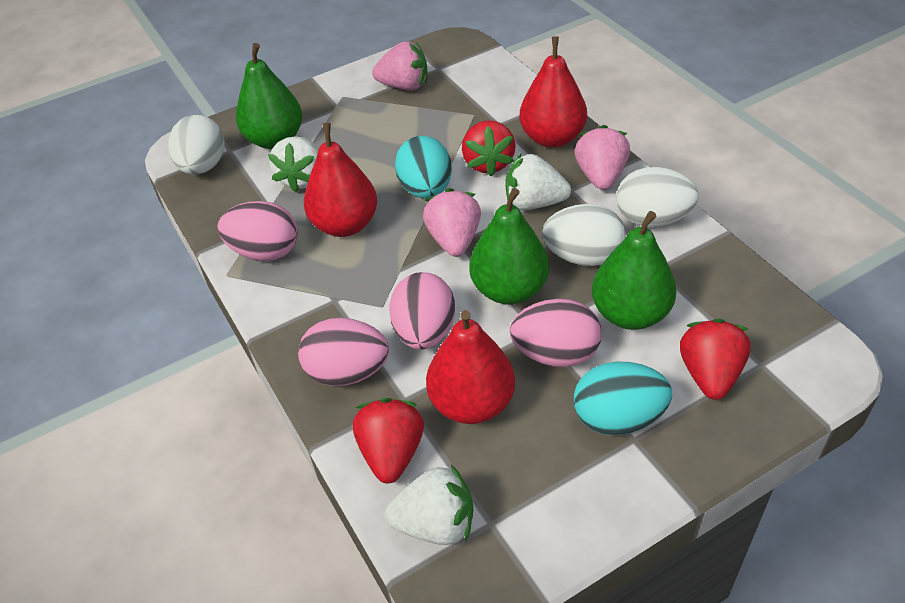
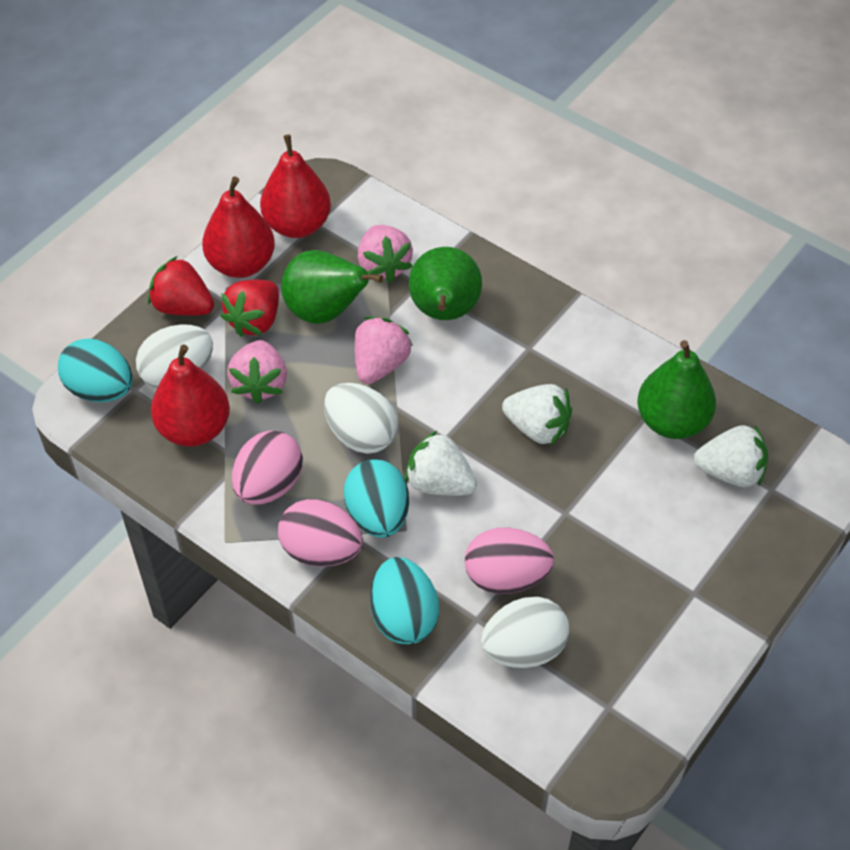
pink egg: [218,201,298,261] [298,318,389,386] [389,272,455,350] [510,299,602,367] = 4 -> [232,430,303,505] [278,499,363,567] [465,527,554,594] = 3
red strawberry: [353,398,424,483] [462,120,516,177] [680,319,751,400] = 3 -> [148,256,214,316] [221,280,279,337] = 2
turquoise egg: [395,136,452,199] [574,362,672,435] = 2 -> [58,338,133,402] [344,459,409,538] [370,557,439,644] = 3

